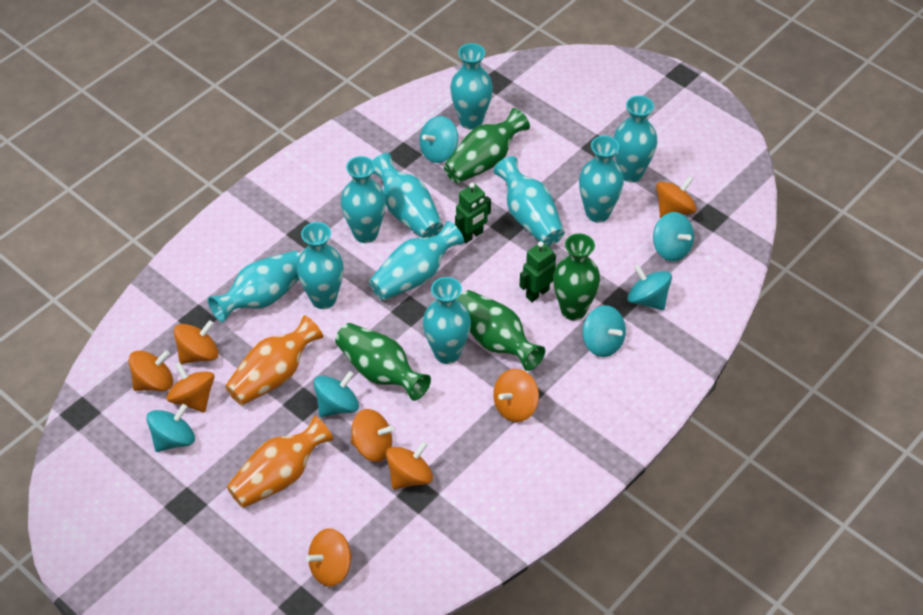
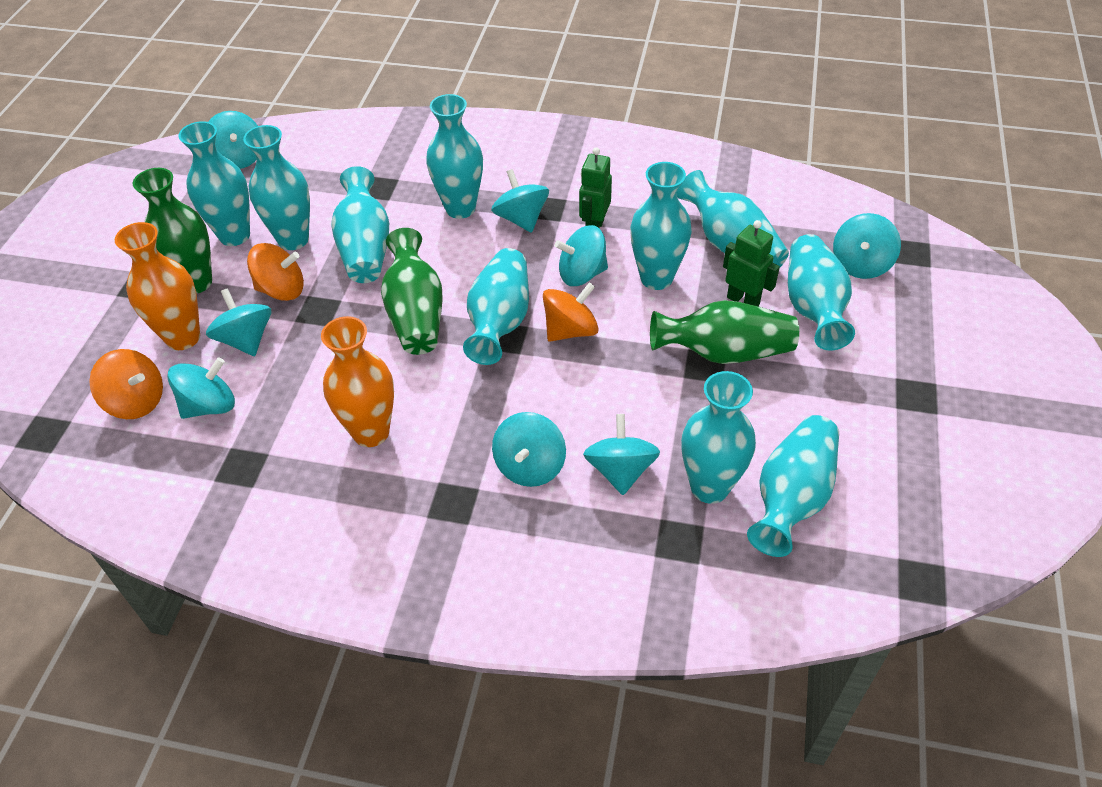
green vase: [335,323,431,401] [444,108,530,184] [457,290,545,371] [553,233,600,320] = 4 -> [133,168,212,294] [381,228,443,355] [650,300,799,364] = 3
orange spinning top: [129,350,173,391] [167,362,215,412] [174,320,219,364] [306,528,352,587] [351,409,394,462] [386,441,433,489] [493,369,539,422] [656,176,697,218] = 8 -> [89,349,163,419] [247,243,304,301] [543,282,599,342] = 3
turquoise spinning top: [146,404,195,452] [314,371,359,417] [420,116,458,163] [583,305,626,357] [627,264,672,310] [653,212,694,261] = 6 -> [167,357,235,419] [206,288,271,356] [208,111,258,169] [491,169,549,233] [492,412,566,487] [555,225,608,286] [583,414,660,495] [833,213,901,279] = 8

